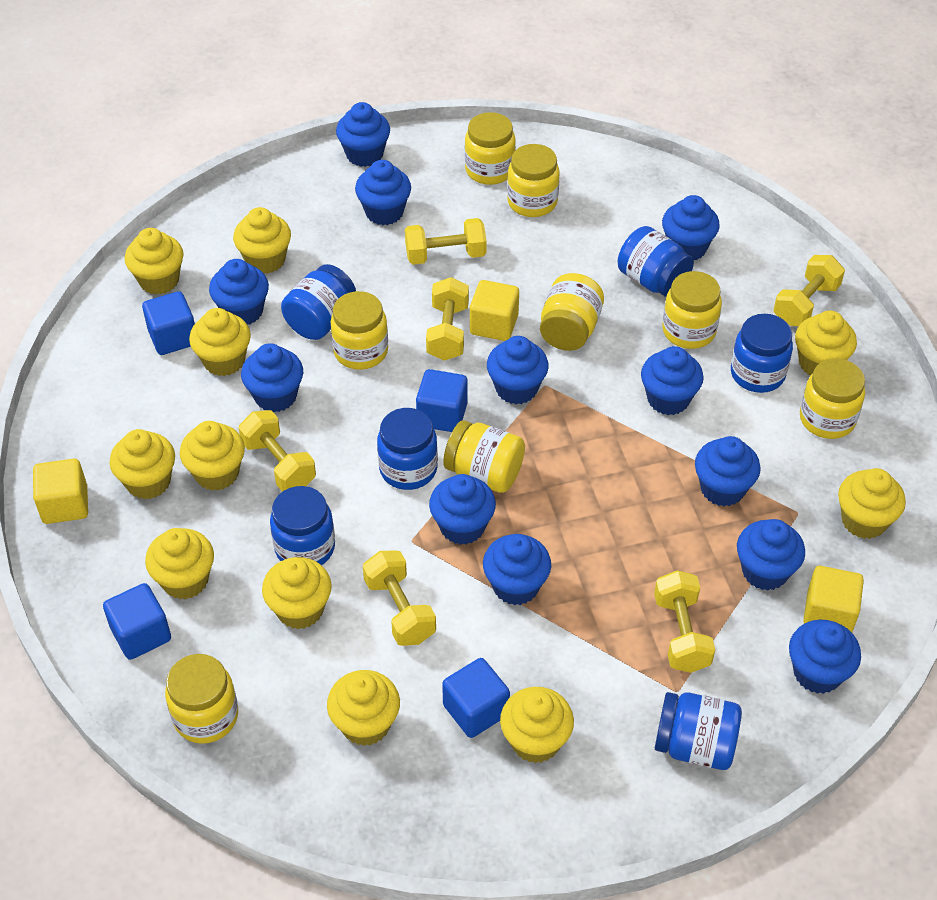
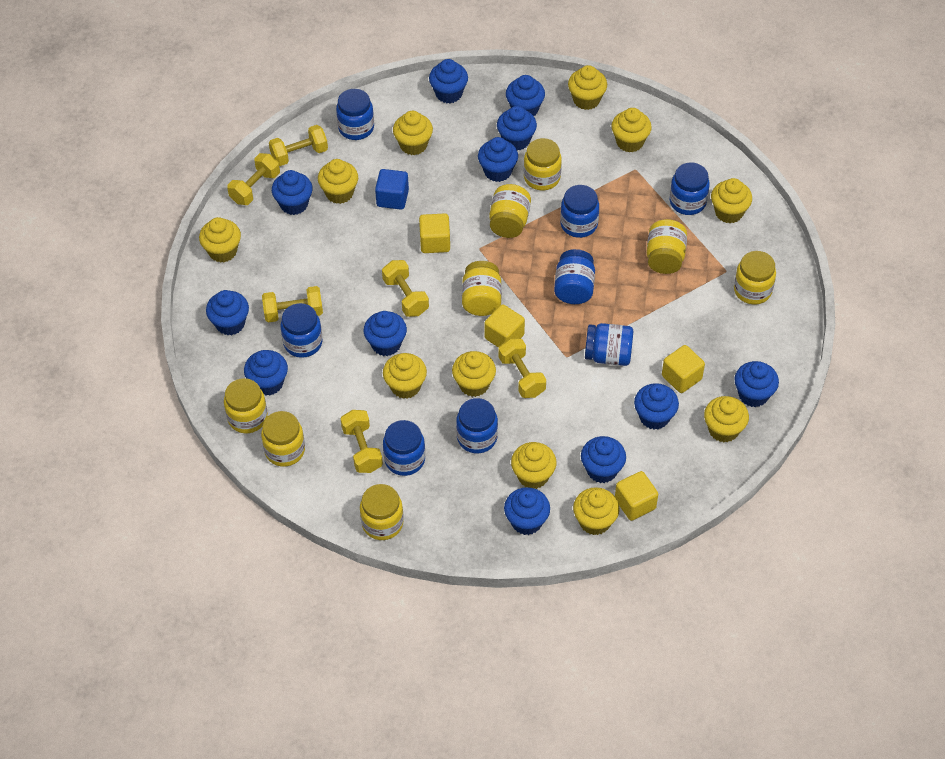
blue cube: [103,583,171,660] [142,291,195,355] [416,369,468,432] [442,658,510,738] = 4 -> [375,169,409,210] = 1
blue jar: [270,486,335,565] [281,264,356,340] [377,408,438,490] [618,226,694,297] [655,692,742,770] [731,314,793,393] = 6 -> [281,303,323,358] [336,89,374,140] [383,420,425,476] [456,398,498,453] [554,249,595,304] [560,185,599,238] [585,323,633,366] [670,163,710,215] = 8
yellow cube: [33,459,88,524] [470,280,519,341] [803,566,864,632] = 3 -> [419,214,450,253] [484,304,525,348] [615,471,658,521] [662,345,705,393] = 4

